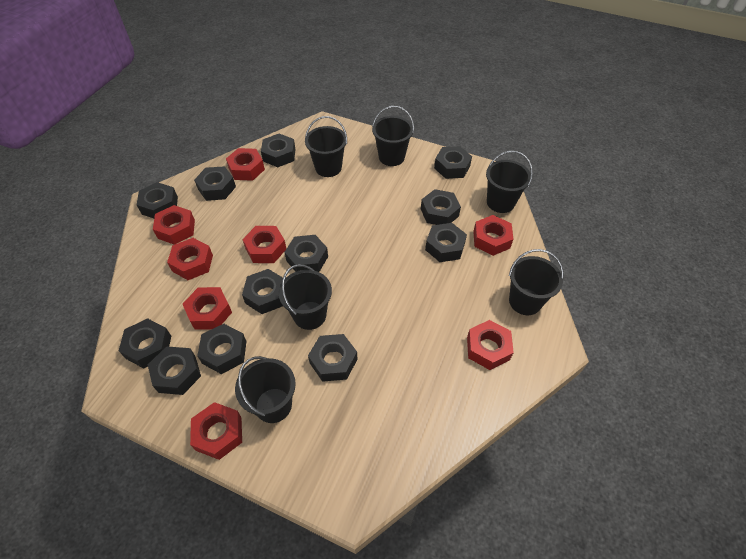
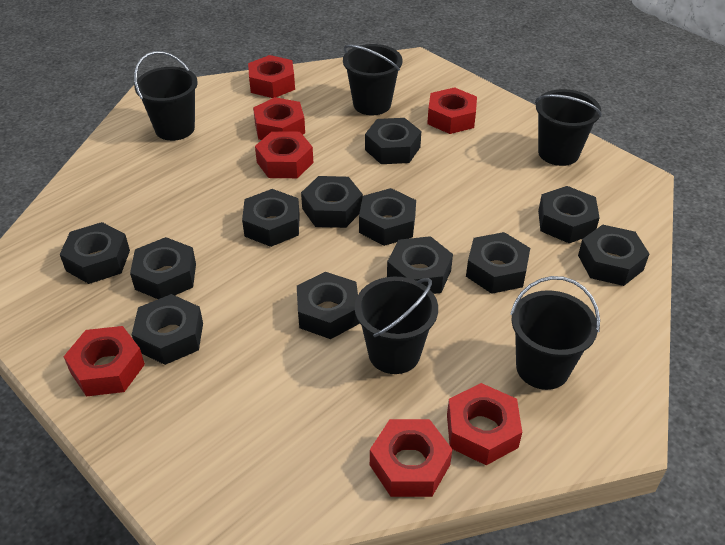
black bucket: [235,356,296,423] [279,264,332,330] [305,116,347,177] [372,106,414,166] [486,151,533,213] [509,249,564,315] = 6 -> [134,51,198,141] [343,44,402,115] [355,277,438,374] [510,276,600,390] [535,89,602,166] = 5
red nut: [153,205,195,245] [167,238,213,280] [183,287,232,329] [190,402,242,460] [226,148,265,181] [242,226,286,263] [467,320,514,370] [473,215,513,256] = 8 -> [63,326,145,396] [248,55,295,98] [253,97,305,140] [255,131,313,178] [370,419,453,497] [427,87,477,134] [447,383,522,465] = 7

